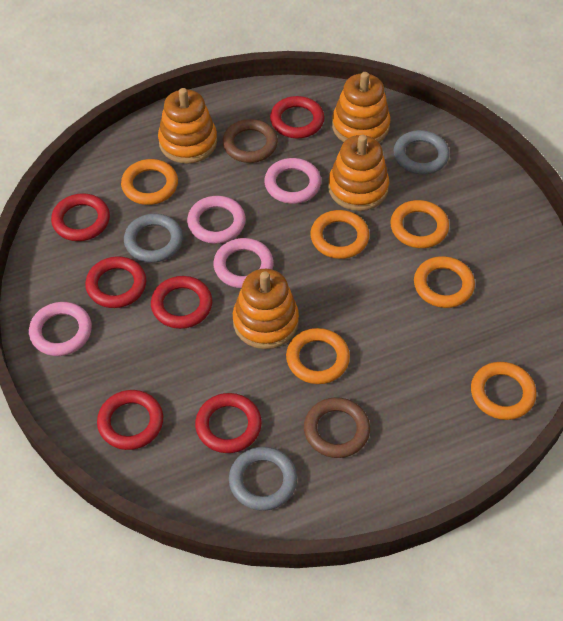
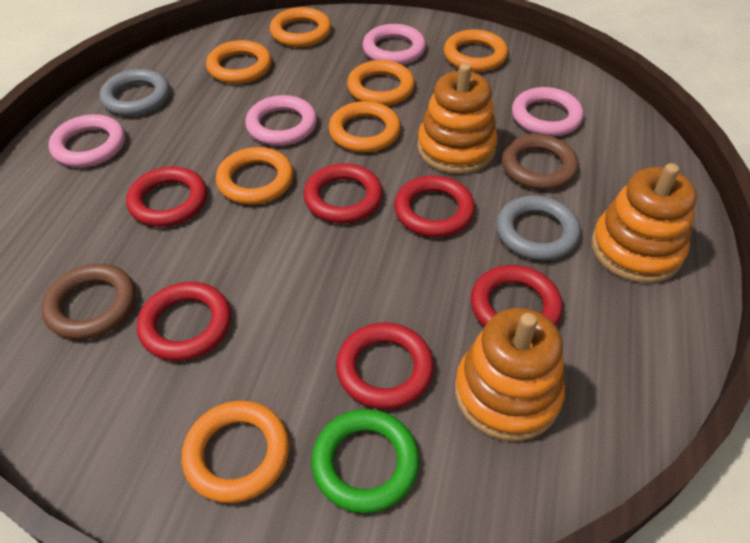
green ring: none = 0 -> [311,409,420,513] = 1
grey ring: [124,214,183,263] [229,447,297,511] [394,130,449,174] = 3 -> [100,69,170,116] [496,196,581,261] = 2
orange ring: [121,159,178,205] [286,328,350,384] [310,210,370,259] [390,200,449,248] [414,256,475,308] [471,362,536,420] = 6 -> [182,401,289,503] [206,40,272,84] [216,147,293,205] [270,7,331,47] [329,101,401,153] [347,60,415,106] [444,29,508,72] = 7
orange stacking toy: [158,88,217,164] [233,269,299,349] [328,135,389,211] [332,72,391,142] = 4 -> [417,63,498,174] [455,308,565,441] [591,163,697,283] = 3

